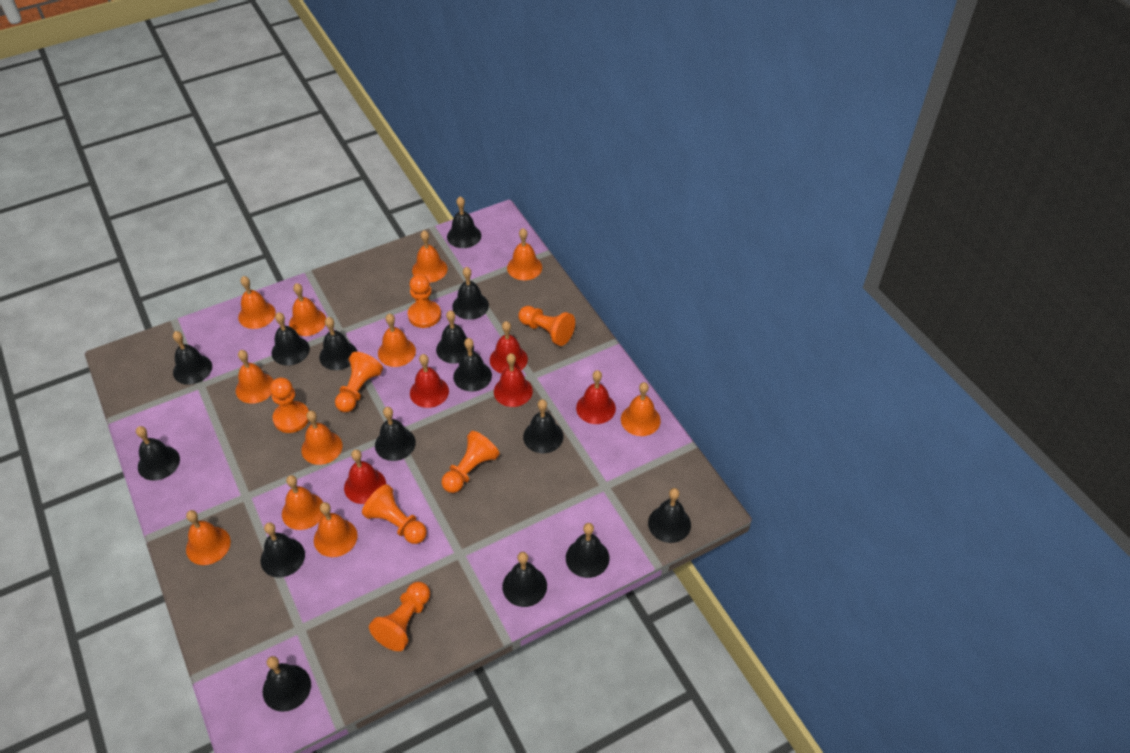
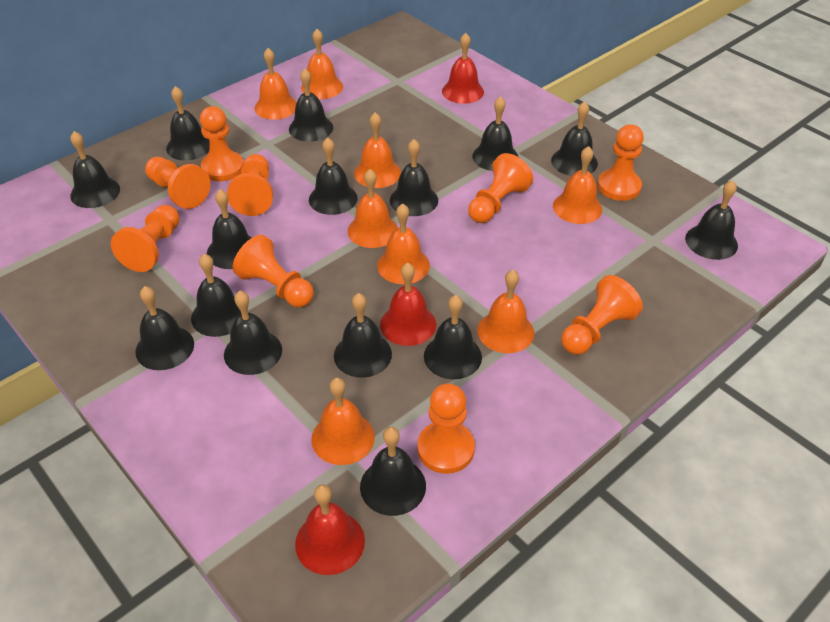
orange bell: [186,510,231,565] [236,350,274,404] [238,276,276,329] [282,475,324,530] [289,283,326,336] [301,411,343,465] [314,502,358,557] [378,314,416,367] [412,230,448,282] [507,228,542,280] [621,382,661,436] = 11 -> [255,48,297,120] [301,29,343,99] [311,378,375,465] [348,169,398,248] [354,112,401,188] [377,203,430,284] [478,270,534,353] [553,146,602,224] = 8
orange pawn: [270,378,309,433] [335,352,383,412] [362,484,427,544] [369,582,430,651] [408,274,441,328] [442,431,500,493] [518,306,575,346] = 7 -> [111,205,180,272] [145,157,211,209] [200,106,244,181] [227,154,273,216] [233,235,314,307] [417,384,475,474] [468,153,533,223] [561,275,643,355] [597,124,644,201] = 9
red bell: [344,449,386,504] [410,354,449,408] [490,321,528,374] [494,353,533,407] [576,370,616,424] = 5 -> [295,484,365,575] [380,263,436,346] [442,33,484,104] = 3

